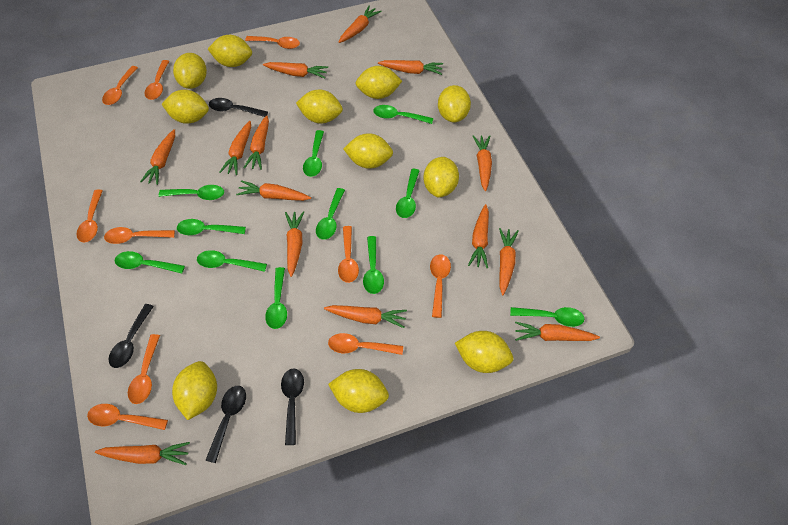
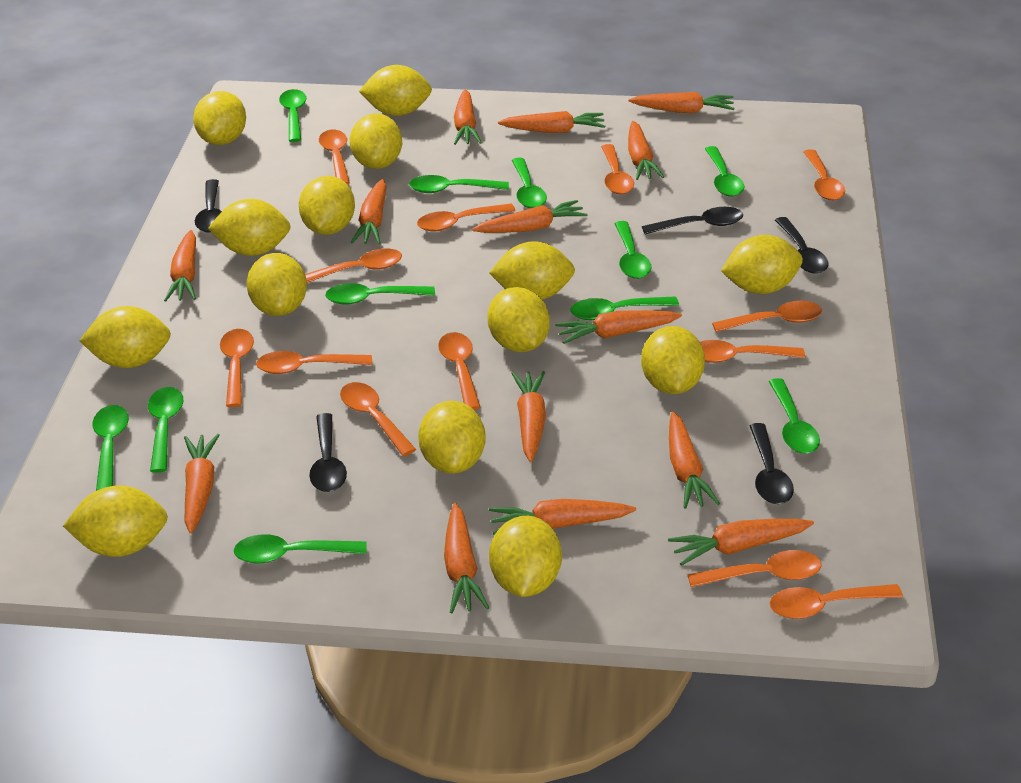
black spoon: [108,304,154,368] [205,386,246,463] [209,98,268,117] [281,369,304,445] = 4 -> [195,179,222,233] [309,413,347,492] [642,207,743,234] [749,423,794,504] [775,217,828,273] = 5
orange spoon: [77,190,103,243] [87,404,168,430] [102,66,138,105] [104,227,175,244] [128,334,160,404] [145,60,169,100] [245,36,300,49] [328,333,403,355] [338,226,359,283] [430,254,451,318] = 10 -> [220,329,254,407] [256,351,372,374] [305,249,402,283] [319,130,350,185] [340,382,416,456] [417,204,516,231] [438,332,480,410] [601,144,634,194] [687,550,822,587] [700,340,805,363] [712,301,822,332] [770,584,903,619] [804,149,845,200] = 13
yellow lemon: [162,90,209,124] [172,361,217,420] [173,53,207,89] [208,35,252,67] [296,89,343,124] [328,369,389,413] [343,133,393,169] [355,66,402,99] [423,157,459,198] [438,85,471,122] [455,331,513,373] = 11 -> [63,486,168,557] [79,306,171,368] [193,91,246,145] [208,199,291,256] [247,253,307,316] [299,176,355,235] [350,113,402,169] [359,65,432,116] [418,401,486,474] [488,287,550,352] [489,241,575,300] [489,516,562,597] [641,326,705,394] [721,235,803,294] = 14

